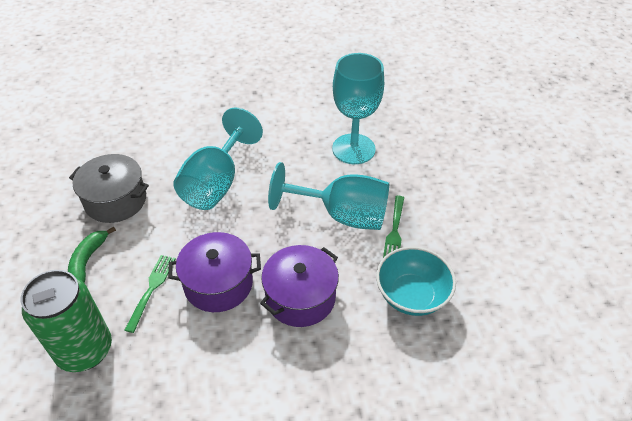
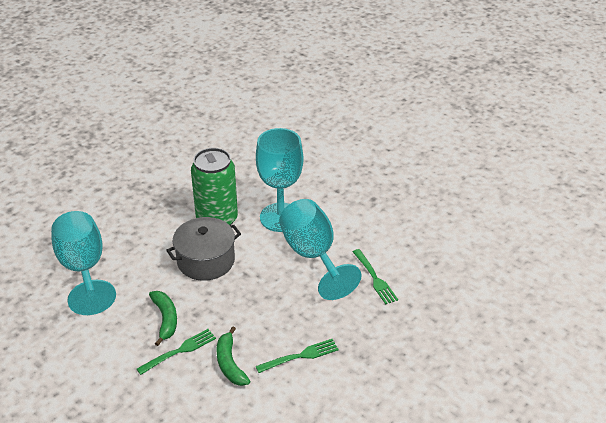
green banana: [68,227,116,283] = 1 -> [149,291,177,346] [216,326,250,386] = 2
green fork: [124,255,176,333] [383,196,404,258] = 2 -> [137,329,216,375] [256,339,339,373] [353,249,398,305] = 3
purple pot: [168,232,261,312] [260,245,339,327] = 2 -> none = 0
turquoise bowl: [376,247,456,316] = 1 -> none = 0

